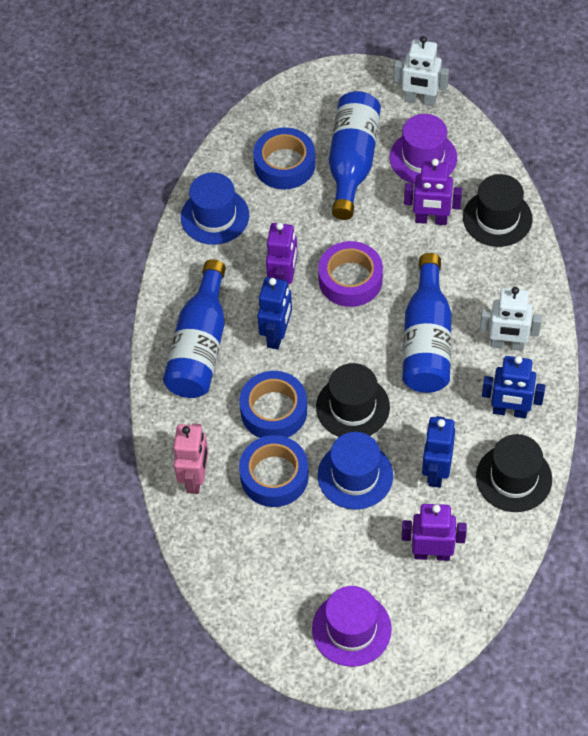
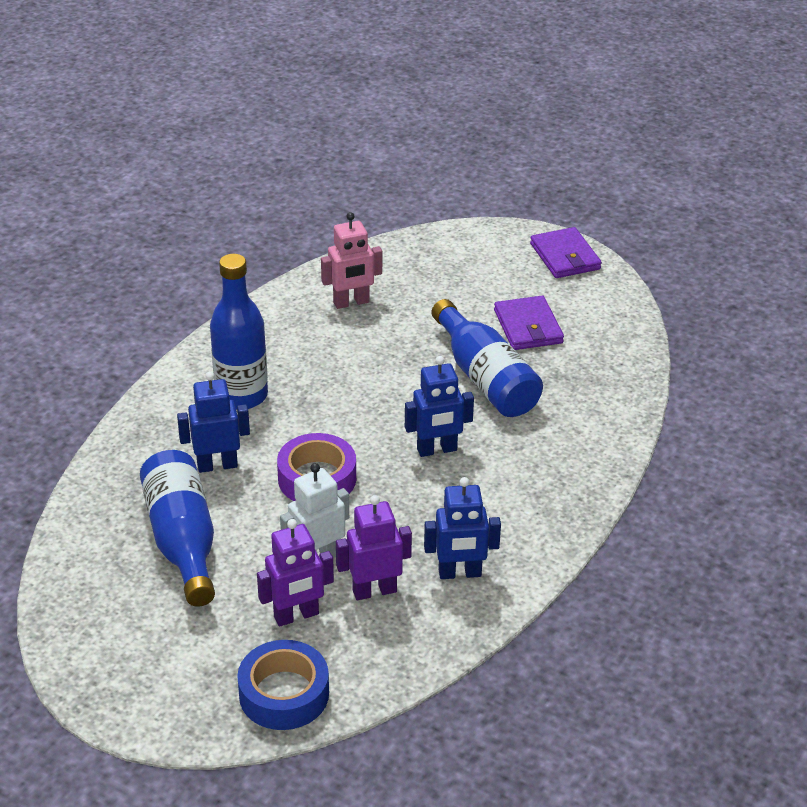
black hat: [316,363,390,437] [463,174,533,247] [476,434,552,512] = 3 -> none = 0
blue hat: [181,173,249,245] [318,432,393,510] = 2 -> none = 0
blue tape: [239,371,307,438] [239,435,309,507] [253,127,316,190] = 3 -> [237,640,329,730] = 1
purple hat: [312,586,392,667] [390,114,457,184] = 2 -> none = 0
purple robot: [266,222,298,284] [402,504,467,561] [404,159,462,225] = 3 -> [257,519,334,627] [336,495,412,600] = 2
purple wallet: none = 0 -> [494,296,564,350] [530,227,602,278] = 2
white robot: [394,36,449,106] [480,287,542,351] = 2 -> [280,463,349,558] = 1

